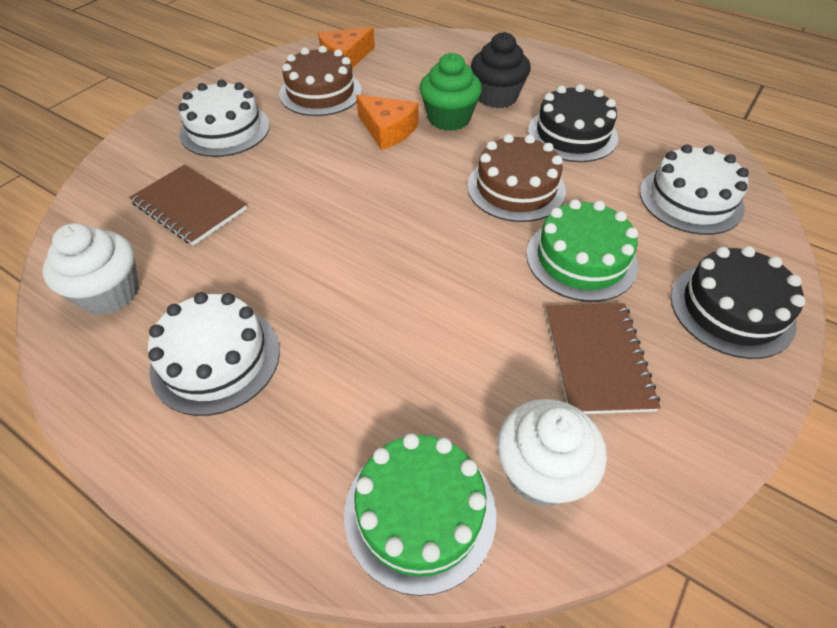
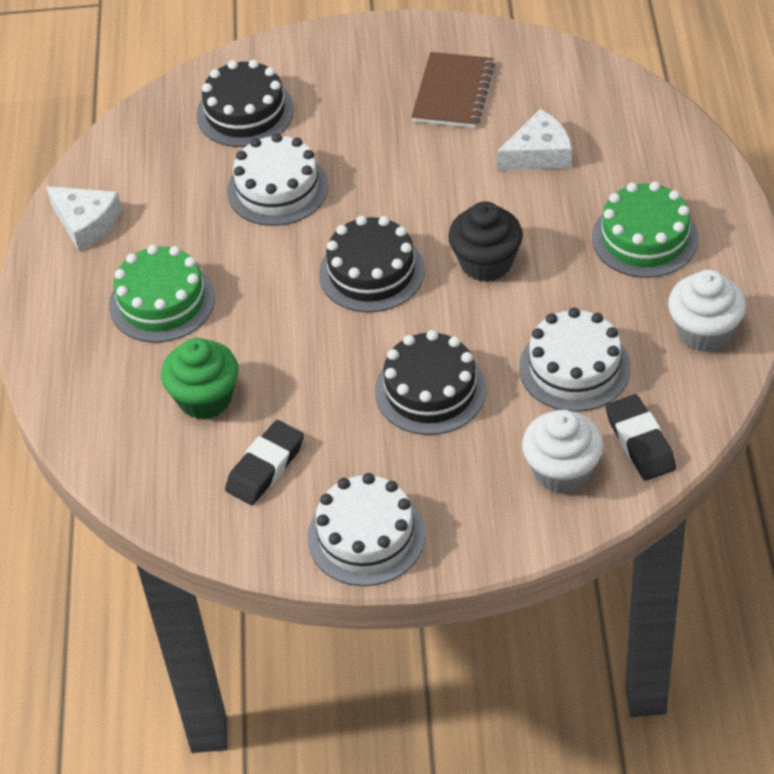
black cake: [528,84,618,162] [671,246,805,359] = 2 -> [196,59,294,147] [319,216,425,313] [375,330,487,435] = 3
black eraser: none = 0 -> [225,420,304,505] [606,394,676,481] = 2
brown cake: [279,46,362,116] [467,134,566,222] = 2 -> none = 0
brown notebook: [129,165,247,246] [546,303,661,414] = 2 -> [411,52,495,128] = 1
orange cheese: [318,27,375,68] [356,94,419,150] = 2 -> none = 0
white cheese: none = 0 -> [46,186,122,251] [497,109,572,170] = 2

